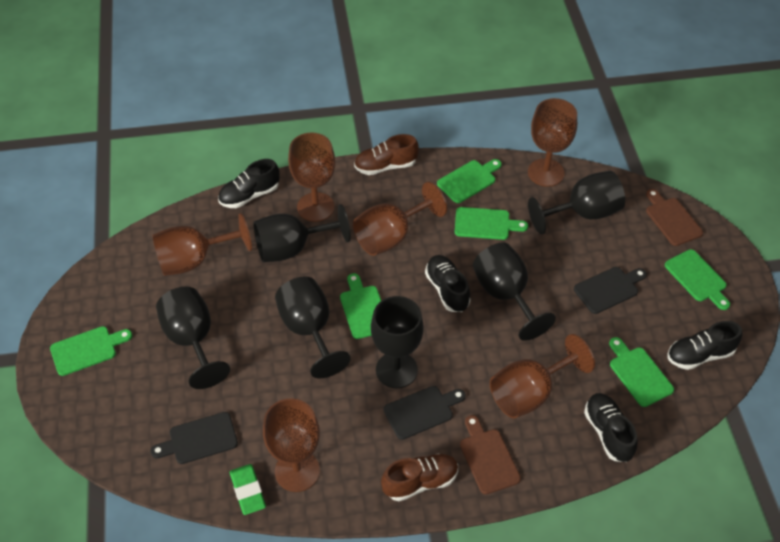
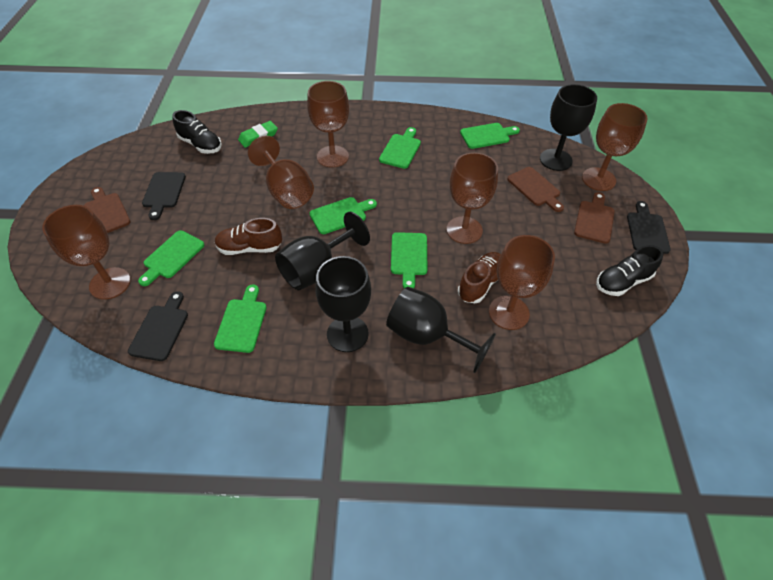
black goblet: [156,287,230,389] [253,204,351,262] [275,276,351,378] [371,296,424,388] [473,242,556,341] [528,171,625,234] = 6 -> [275,212,370,290] [315,256,371,352] [386,287,496,373] [540,84,597,171] = 4
black shoe: [218,159,280,208] [425,255,470,312] [584,393,638,462] [667,321,742,370] = 4 -> [172,110,222,154] [596,245,663,296] = 2
brown cutting board: [460,415,521,494] [646,189,703,246] = 2 -> [84,187,131,233] [507,167,564,212] [574,192,615,244] = 3

